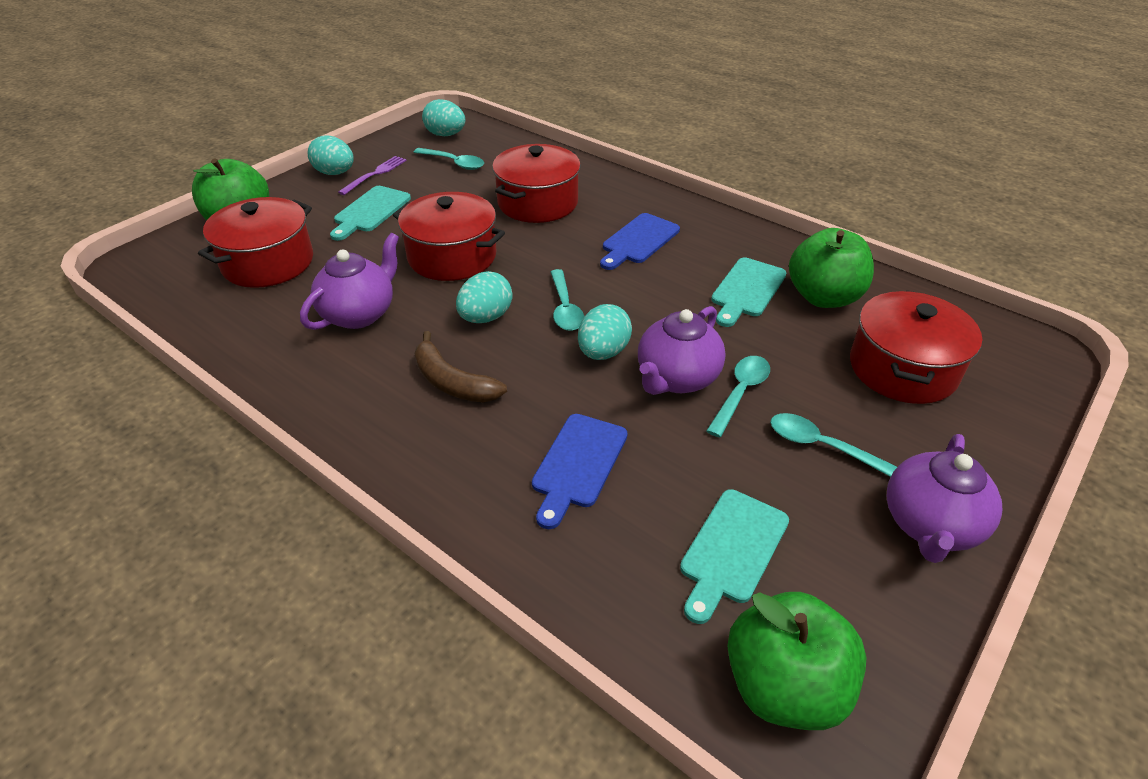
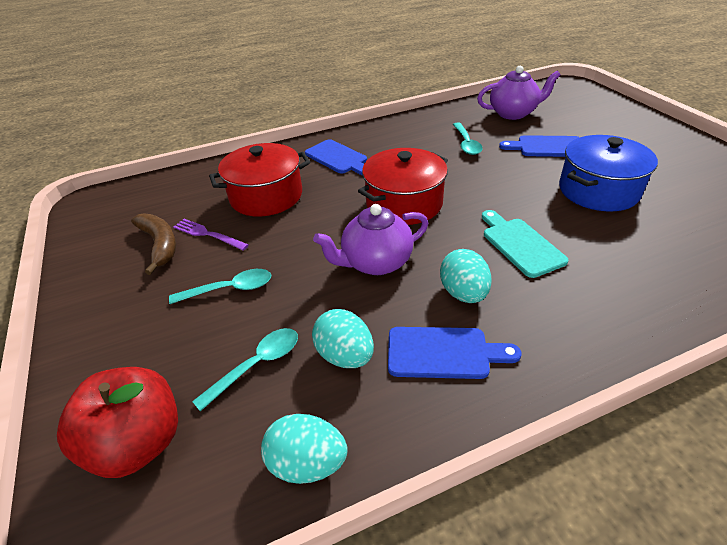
blue cutting board: [532,414,628,529] [600,213,680,270] = 2 -> [305,139,367,176] [388,327,521,379] [499,135,579,157] = 3
blue pot: none = 0 -> [559,135,658,211] = 1
green apple: [192,158,269,220] [727,592,867,730] [789,228,874,308] = 3 -> none = 0
purple teapot: [300,233,399,330] [638,306,726,395] [887,434,1002,563] = 3 -> [313,204,428,275] [477,66,560,120] = 2
red apple: none = 0 -> [57,367,178,478] = 1
red pot: [198,197,313,288] [393,192,505,281] [492,144,581,223] [850,290,983,404] = 4 -> [209,143,310,217] [358,148,448,225] = 2
turquoise cutting board: [330,186,411,241] [680,489,789,624] [711,257,786,327] = 3 -> [482,210,569,278] = 1
turquoise egg: [308,135,354,175] [422,99,465,136] [456,271,513,323] [578,304,632,360] = 4 -> [261,414,348,484] [312,309,374,368] [440,249,492,303] = 3
turquoise spoon: [413,148,484,170] [550,269,584,331] [706,356,770,438] [770,413,897,477] = 4 -> [169,269,271,304] [192,328,298,411] [453,122,483,155] = 3

